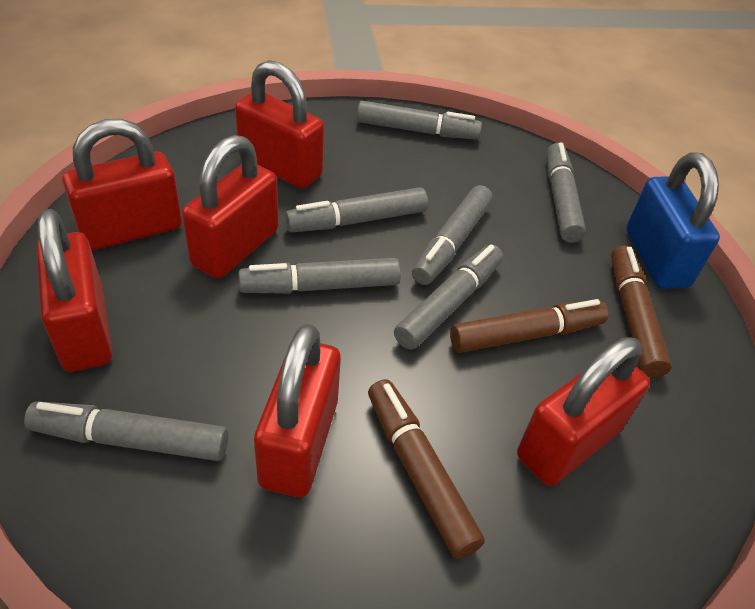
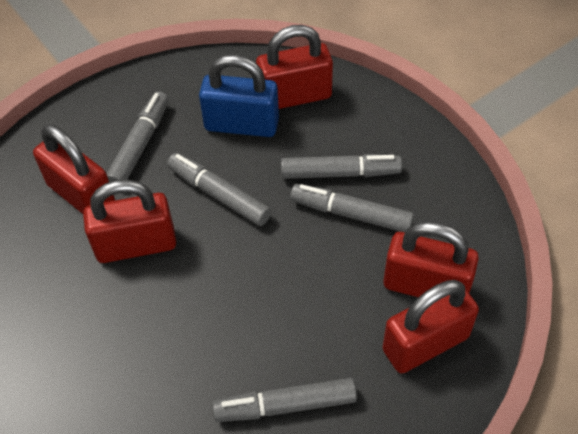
brown marker: [368,379,485,559] [450,299,609,353] [611,246,672,378] = 3 -> none = 0
grey marker: [24,401,228,461] [239,258,401,294] [285,187,428,232] [357,101,482,140] [394,245,503,350] [412,185,493,285] [547,142,586,243] = 7 -> [106,91,169,182] [167,153,271,226] [212,378,357,422] [281,154,402,179] [290,184,414,232] = 5
red padlock: [37,209,112,372] [62,119,182,250] [182,135,279,278] [235,60,324,188] [254,324,341,497] [517,337,650,486] = 6 -> [33,125,115,214] [83,179,176,263] [256,25,333,109] [382,280,479,374] [384,221,479,297] = 5

